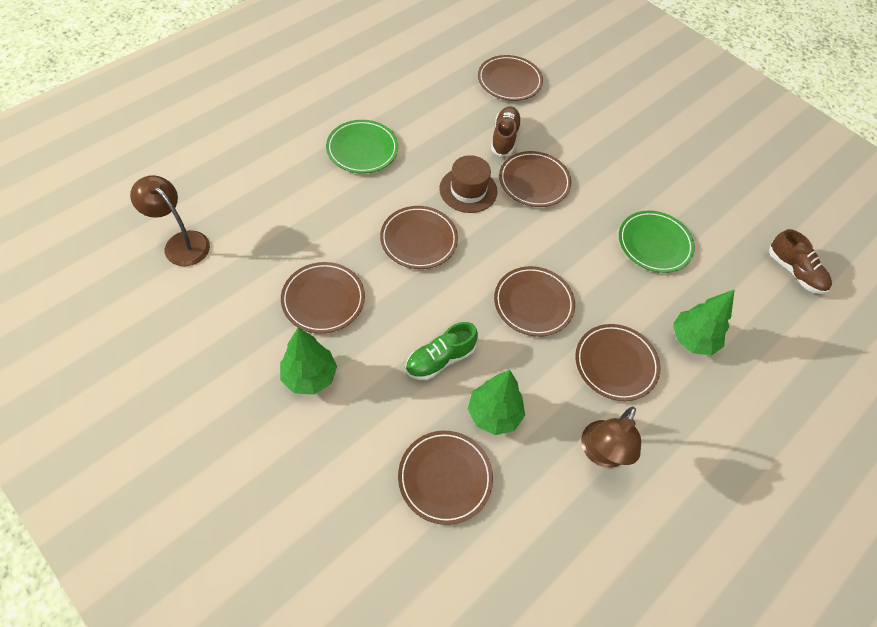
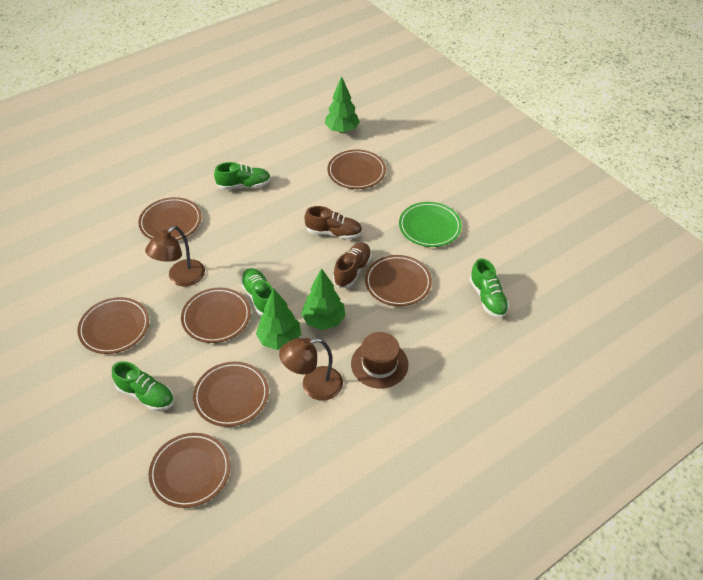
green plate: [326,120,398,173] [619,211,695,273] = 2 -> [399,202,462,247] = 1
green shoe: [405,322,478,380] = 1 -> [112,361,174,411] [214,162,271,190] [240,268,273,316] [469,258,509,318] = 4

